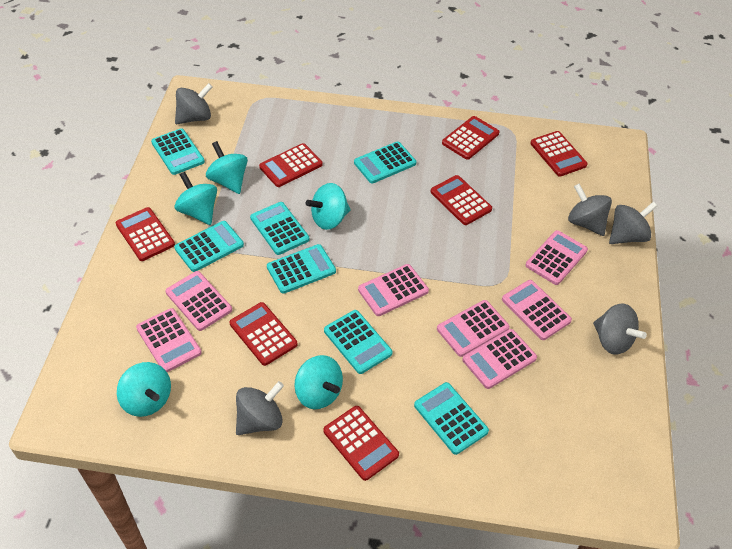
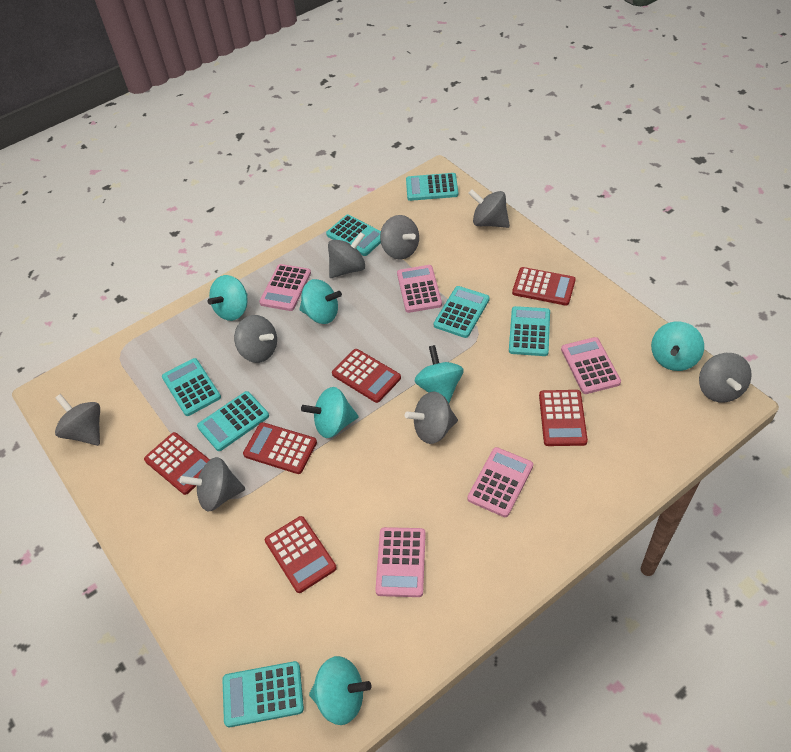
grey spinning top: [175,83,212,124] [236,381,284,435] [568,184,612,236] [593,304,647,355] [609,202,657,244] = 5 -> [55,394,100,446] [180,457,245,512] [234,315,277,363] [328,232,365,278] [380,215,419,260] [405,392,458,444] [468,189,510,228] [699,353,752,403] = 8
pink calculator: [136,308,202,372] [165,271,232,331] [358,264,429,316] [437,300,510,357] [462,329,537,389] [502,280,572,340] [525,230,588,285] = 7 -> [259,264,311,311] [375,527,426,597] [397,265,442,313] [467,447,533,517] [561,337,621,394] = 5
red calculator: [116,207,175,261] [229,302,297,366] [259,143,322,187] [323,406,399,481] [431,175,492,225] [442,116,499,160] [530,131,588,177] = 7 -> [144,432,210,495] [243,422,317,474] [265,516,337,593] [332,349,401,403] [512,267,576,305] [539,390,588,446] = 6
turquoise spinning top: [117,362,171,417] [175,172,217,225] [206,141,248,194] [294,355,343,409] [306,183,351,230] = 5 -> [207,275,248,321] [299,279,342,324] [301,387,359,438] [309,656,371,725] [415,345,464,403] [651,322,704,371] = 6

